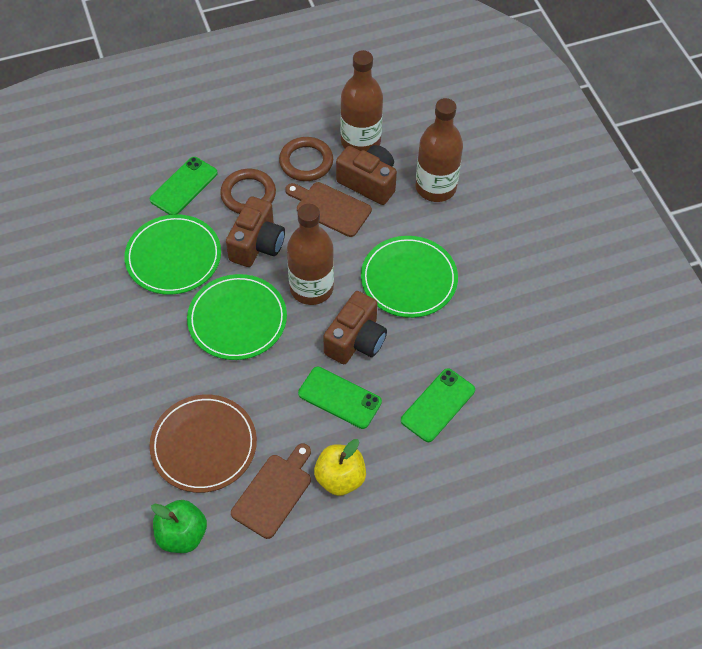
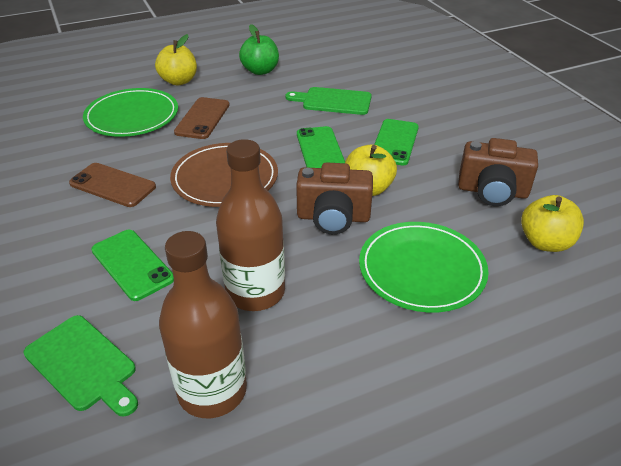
brown bottle: [287,204,334,305] [340,50,383,151] [416,98,463,202] = 3 -> [159,231,247,418] [216,139,285,311] = 2
brown camera: [226,196,285,267] [323,291,387,364] [336,145,397,205] = 3 -> [296,162,373,234] [458,138,538,206] = 2
brown cutting board: [231,444,311,539] [285,182,372,237] = 2 -> none = 0
brown phone: none = 0 -> [69,163,156,207] [174,97,230,139] = 2
brown ring: [220,169,276,214] [279,137,333,181] = 2 -> none = 0
green cutting board: none = 0 -> [23,315,138,417] [285,87,372,115] = 2
green plate: [124,214,221,295] [187,274,287,360] [361,236,458,318] = 3 -> [83,88,178,137] [359,222,489,313] = 2
yellow apple: [314,439,366,496] = 1 -> [155,34,197,85] [345,144,397,196] [521,195,584,252] = 3

